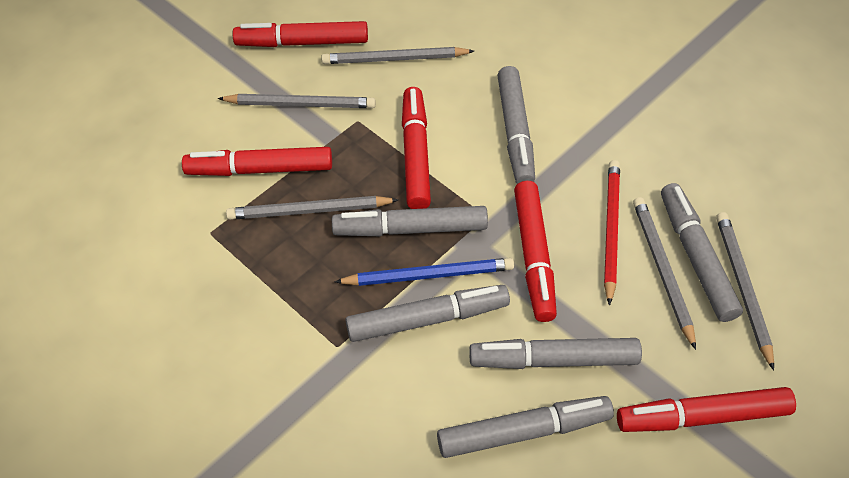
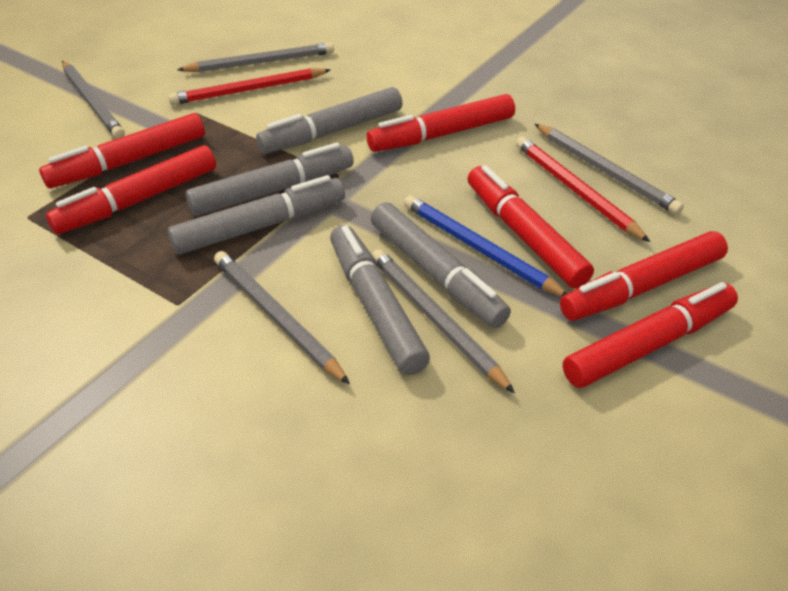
grey marker: [332,206,488,236] [345,285,510,342] [437,396,614,458] [469,338,642,369] [497,66,535,184] [661,183,743,322] = 6 -> [168,175,345,255] [186,143,354,216] [256,87,402,154] [330,225,430,375] [371,202,511,328] = 5
red marker: [182,147,332,176] [233,21,368,47] [402,87,431,209] [514,181,557,322] [617,387,796,432] = 5 -> [39,113,205,188] [46,145,216,234] [366,94,515,152] [467,165,594,289] [560,231,728,321] [563,282,738,388] = 6
red pencil: [604,160,620,306] = 1 -> [168,68,330,105] [516,136,650,242] = 2

